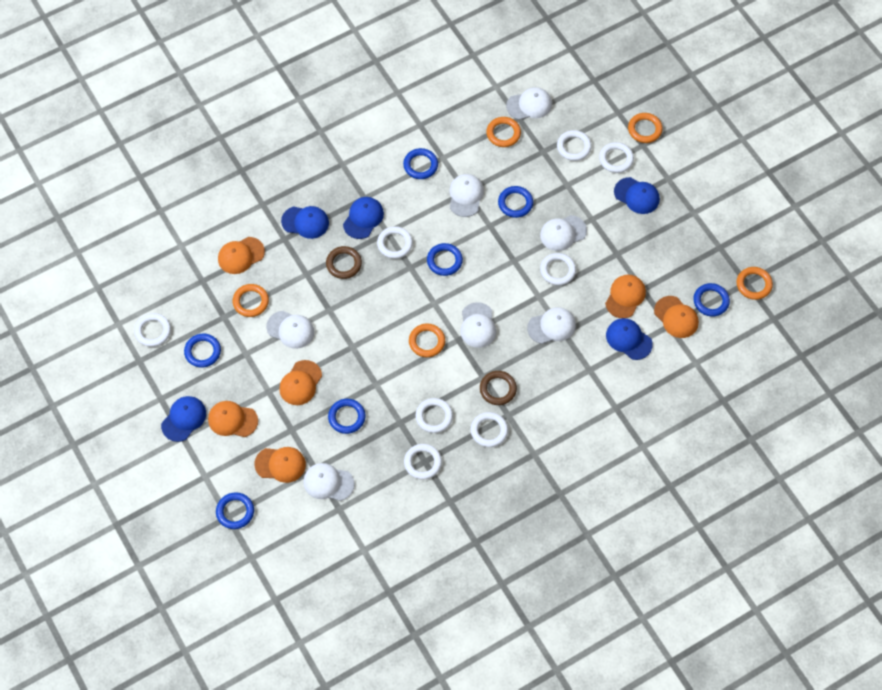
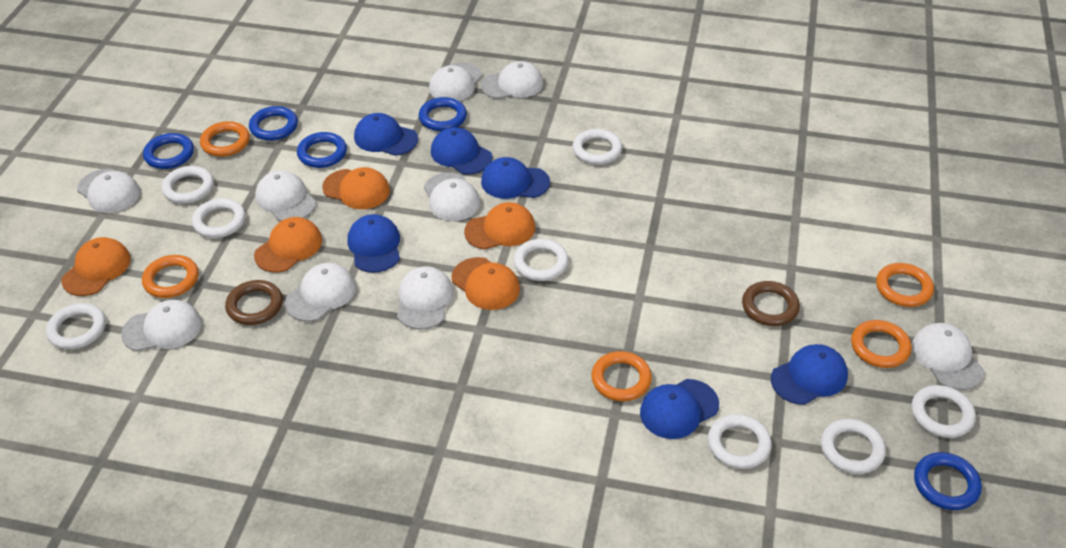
blue cap: [161,396,206,442] [281,206,329,239] [343,197,384,239] [606,318,653,360] [614,177,660,214] = 5 -> [347,214,400,273] [354,113,418,156] [431,127,492,175] [481,157,550,199] [640,379,719,439] [771,344,848,405] = 6
blue ring: [184,333,221,368] [216,492,254,529] [328,399,366,434] [403,148,438,179] [427,243,463,276] [498,186,533,218] [693,283,730,316] = 7 -> [143,133,194,169] [249,106,298,141] [297,132,347,168] [419,97,467,131] [914,452,982,510] = 5
orange cap: [208,401,258,437] [218,237,265,274] [255,447,306,483] [279,360,322,405] [605,275,646,318] [654,296,699,338] = 6 -> [61,237,131,296] [254,217,322,273] [322,167,390,209] [451,257,520,310] [464,202,535,250] = 5
white cap: [266,311,314,349] [303,463,354,501] [449,174,484,217] [460,302,496,348] [506,87,552,120] [527,307,576,344] [540,215,587,251] = 7 -> [77,169,140,213] [121,300,202,351] [255,170,316,221] [285,263,356,322] [397,266,454,329] [424,172,480,221] [429,63,482,101] [481,61,544,99] [912,323,984,390] = 9

